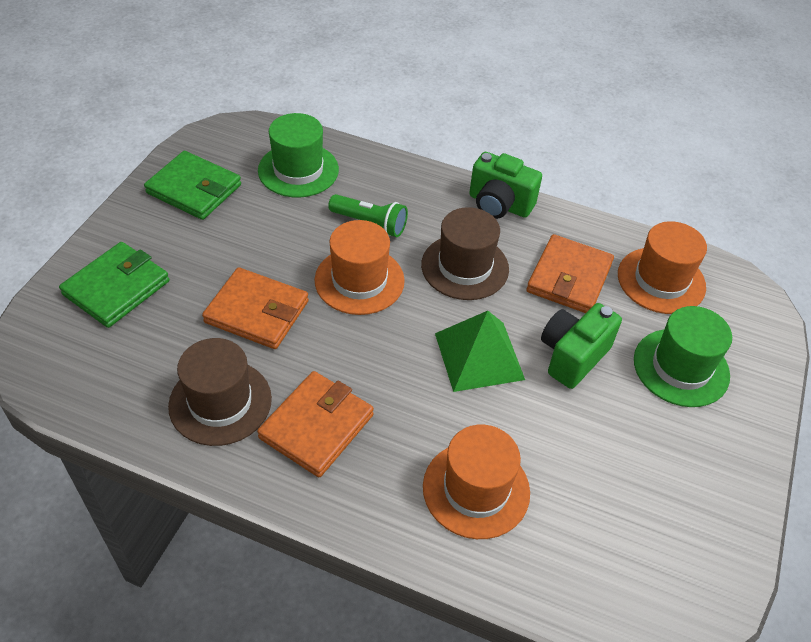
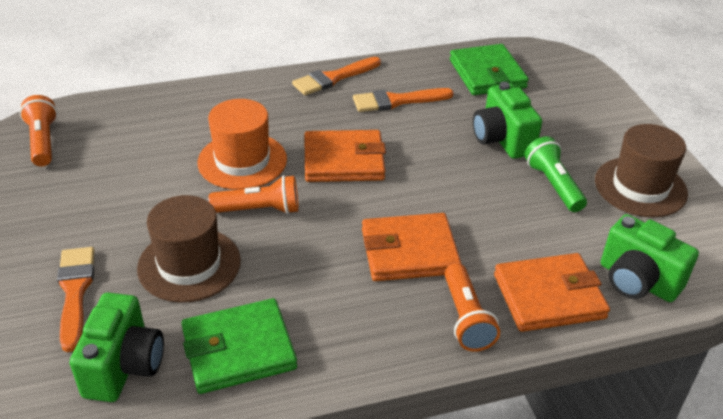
green camera: [469,152,542,219] [541,303,622,389] = 2 -> [70,293,164,402] [473,82,542,159] [601,214,699,302] = 3
green hat: [258,113,339,198] [634,306,732,407] = 2 -> none = 0
green pyramid: [435,311,525,392] = 1 -> none = 0
orange brush: none = 0 -> [57,247,94,352] [292,57,381,95] [353,88,454,112] = 3
orange flashlight: none = 0 -> [20,95,58,166] [209,175,299,214] [445,263,500,352] = 3
orange hat: [315,220,405,315] [423,425,530,539] [618,221,707,314] = 3 -> [198,99,287,190] = 1

